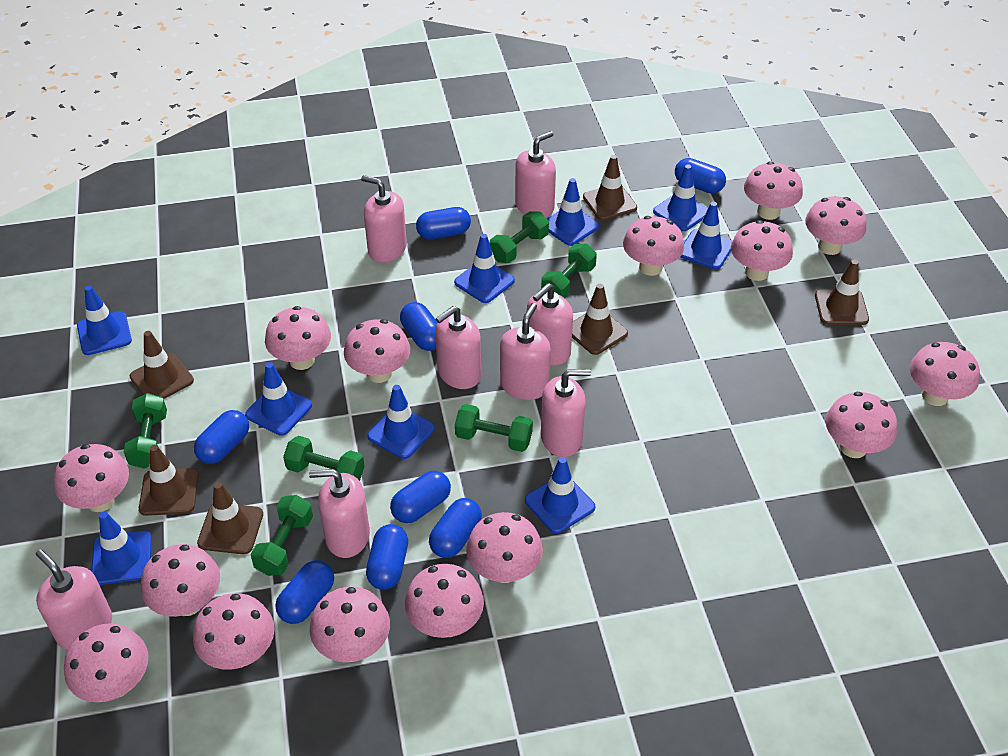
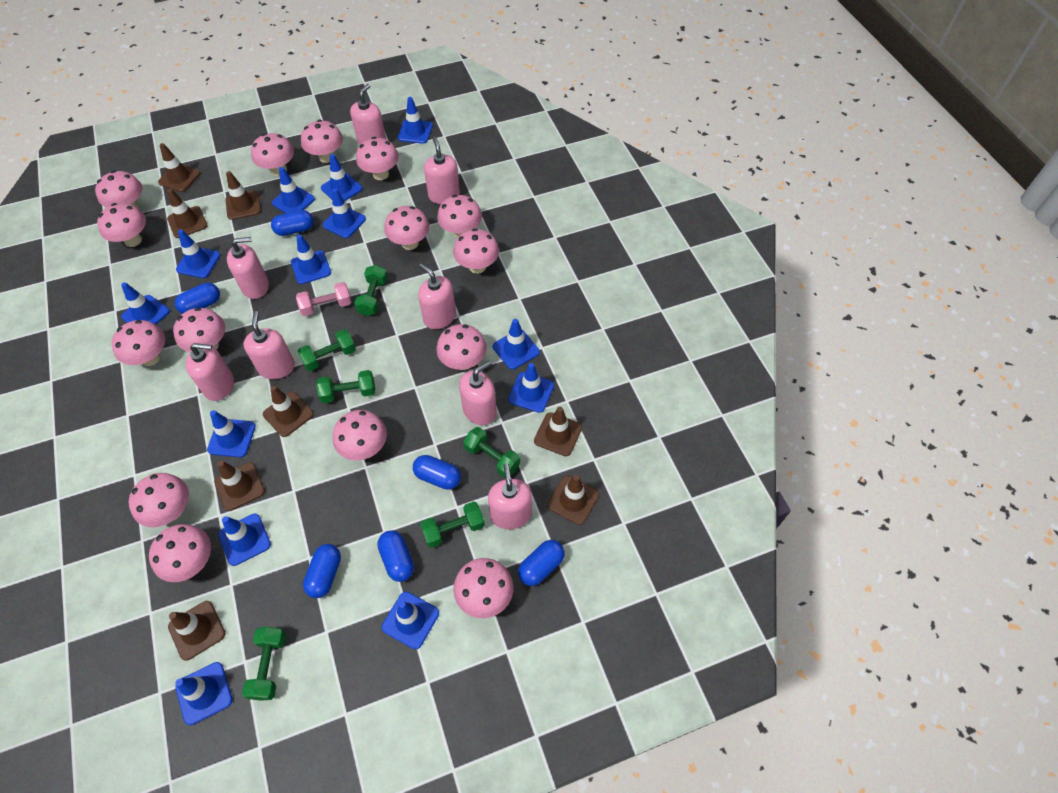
blue capsule: [194,410,249,464] [275,560,334,624] [366,524,408,590] [390,471,451,523] [400,302,437,351] [416,207,471,239] [429,498,482,558] [675,158,726,194] = 8 -> [175,283,220,314] [271,210,314,236] [303,544,341,598] [377,530,414,582] [413,455,461,490] [518,540,565,586] = 6
blue traffic cone: [77,285,132,355] [91,512,151,585] [245,362,312,436] [367,385,435,459] [454,234,515,303] [525,457,595,533] [547,178,599,246] [653,164,708,231] [681,202,732,269] = 9 -> [121,282,170,325] [175,662,233,725] [176,229,220,278] [207,410,256,457] [218,514,271,566] [272,167,315,213] [291,235,331,284] [321,154,362,201] [323,188,366,238] [382,592,439,649] [398,97,433,144] [493,319,540,370] [508,363,554,413] = 13
brown traffic cone: [130,331,194,399] [139,445,199,516] [197,482,263,554] [572,284,628,355] [583,155,637,220] [815,260,869,325] = 6 -> [158,143,201,192] [167,188,208,238] [168,601,226,661] [214,461,265,511] [225,171,261,220] [263,386,314,437] [534,407,582,456] [547,475,599,525] = 8
pink dumbbell: none = 0 -> [296,282,351,316] = 1

